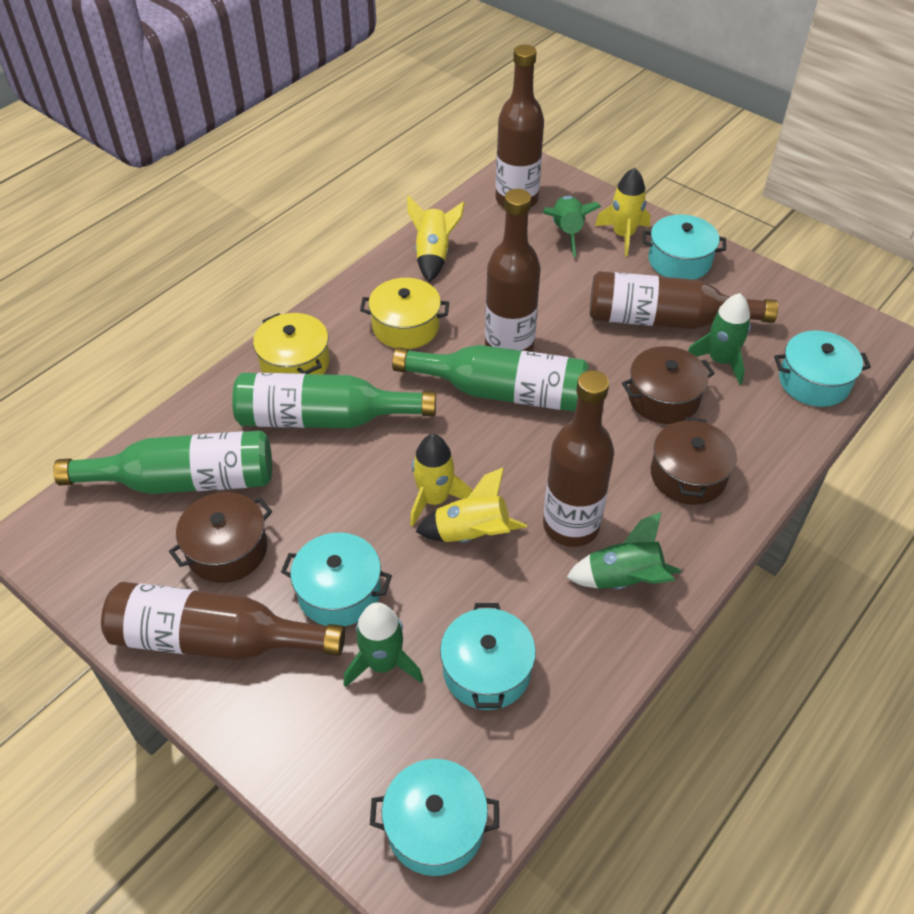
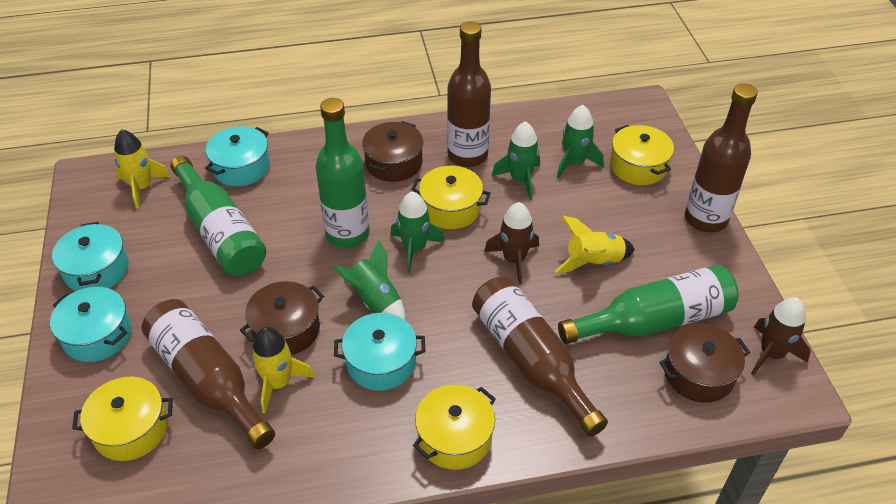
brown bottle: [101,582,345,660] [485,189,541,352] [496,45,544,207] [543,370,614,547] [590,271,778,329] = 5 -> [142,299,275,449] [447,21,491,167] [472,277,608,437] [685,83,758,233] = 4
brown rocket: none = 0 -> [484,202,539,284] [751,297,811,375] = 2
turquoise pot: [281,533,392,626] [370,759,499,876] [440,603,536,710] [642,215,726,280] [774,330,871,407] = 5 -> [50,287,132,362] [52,222,129,291] [205,126,270,187] [334,313,425,391] = 4
yellow pot: [253,313,330,374] [360,278,449,349] = 2 -> [72,377,173,461] [411,166,491,229] [413,384,496,470] [610,125,674,185] = 4
yellow rocket: [407,196,465,282] [410,434,472,527] [416,467,527,543] [595,167,651,256] = 4 -> [114,129,171,209] [251,327,315,413] [555,216,635,273] = 3

